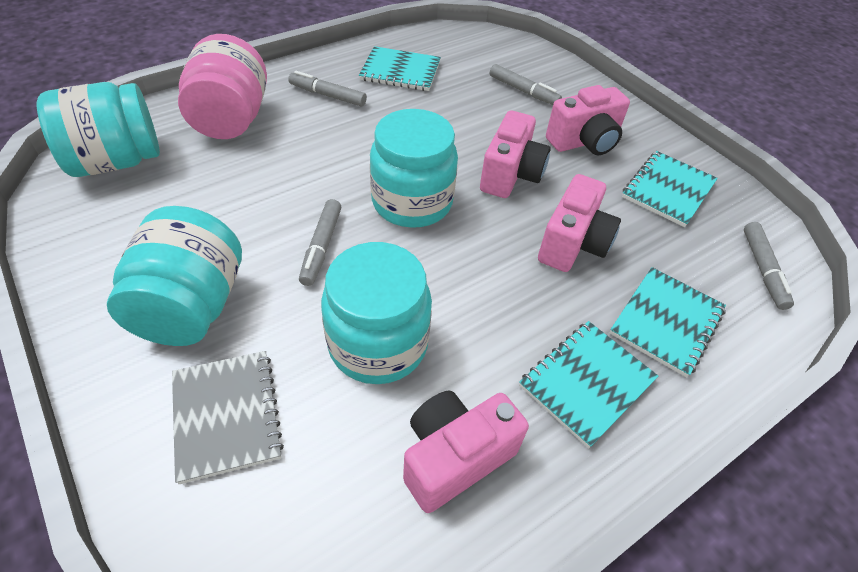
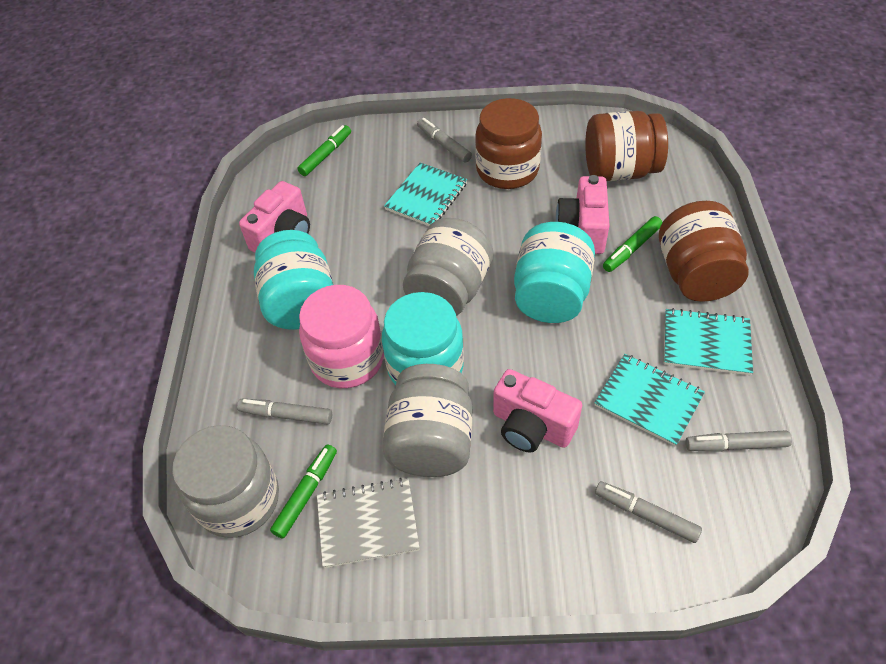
brown jar: none = 0 -> [475,98,542,189] [585,111,668,181] [659,201,749,302] = 3
green marker: none = 0 -> [270,444,337,539] [298,125,351,176] [603,216,663,272] = 3
grey jar: none = 0 -> [172,425,279,538] [382,364,473,477] [403,218,493,316] = 3
pink camera: [403,391,529,513] [480,110,551,198] [538,174,621,272] [546,85,630,155] = 4 -> [239,181,310,253] [493,369,582,453] [556,175,610,254] = 3
turquoise jar: [37,82,160,177] [107,206,242,346] [321,242,432,384] [370,109,458,228] = 4 -> [254,230,334,330] [382,292,464,385] [514,222,595,323] = 3
turquoise notebook: [359,46,441,91] [519,321,658,448] [610,267,726,377] [622,151,718,227] = 4 -> [384,162,467,226] [594,354,705,446] [664,308,753,375] = 3

